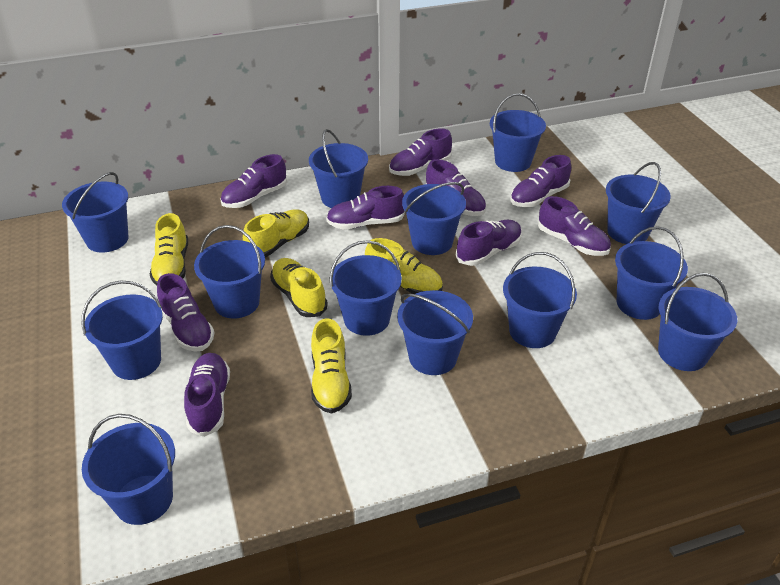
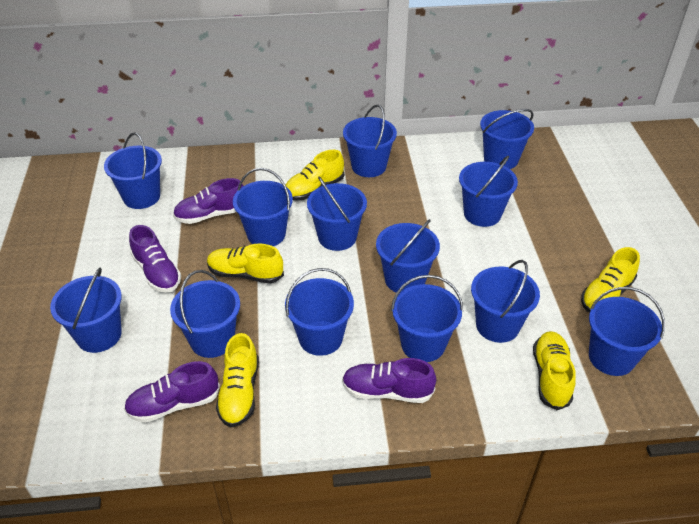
purple shoe: [157,273,214,352] [184,353,230,437] [220,154,287,208] [326,186,405,229] [389,128,452,176] [425,159,486,216] [456,220,522,266] [510,155,571,207] [538,196,611,256] = 9 -> [124,361,220,423] [129,225,181,293] [173,178,243,224] [342,358,436,403] = 4

